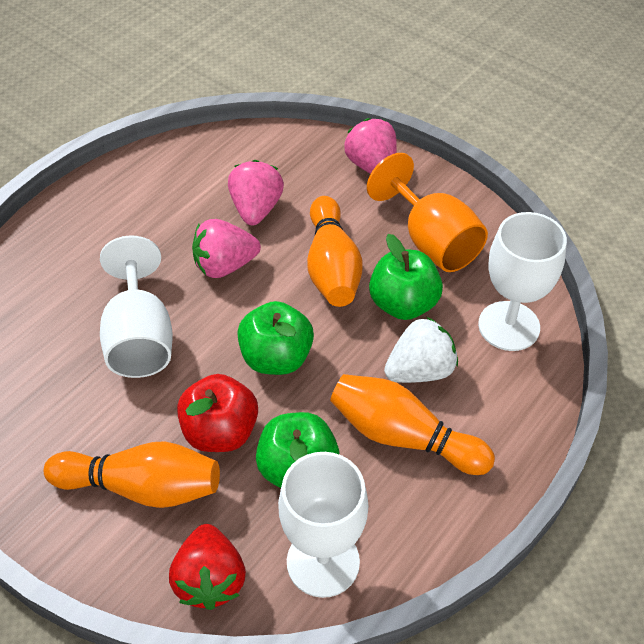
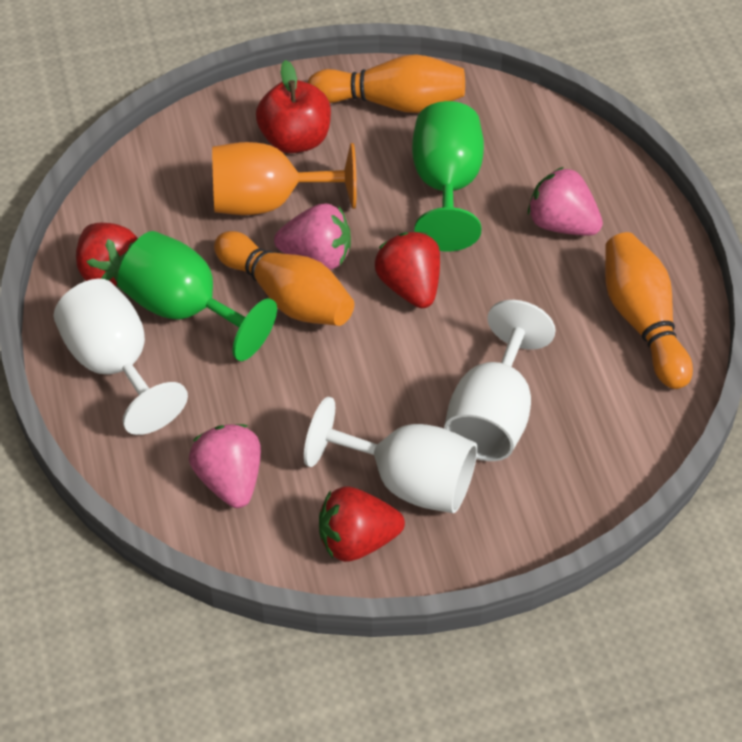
green apple: [237,301,314,375] [256,412,339,488] [369,234,443,320] = 3 -> none = 0
green goblet: none = 0 -> [118,231,277,361] [412,101,484,251] = 2
red strawberry: [169,524,246,610] = 1 -> [76,223,138,287] [319,486,405,562] [375,232,440,308] = 3
white strawberry: [384,317,458,383] = 1 -> none = 0

